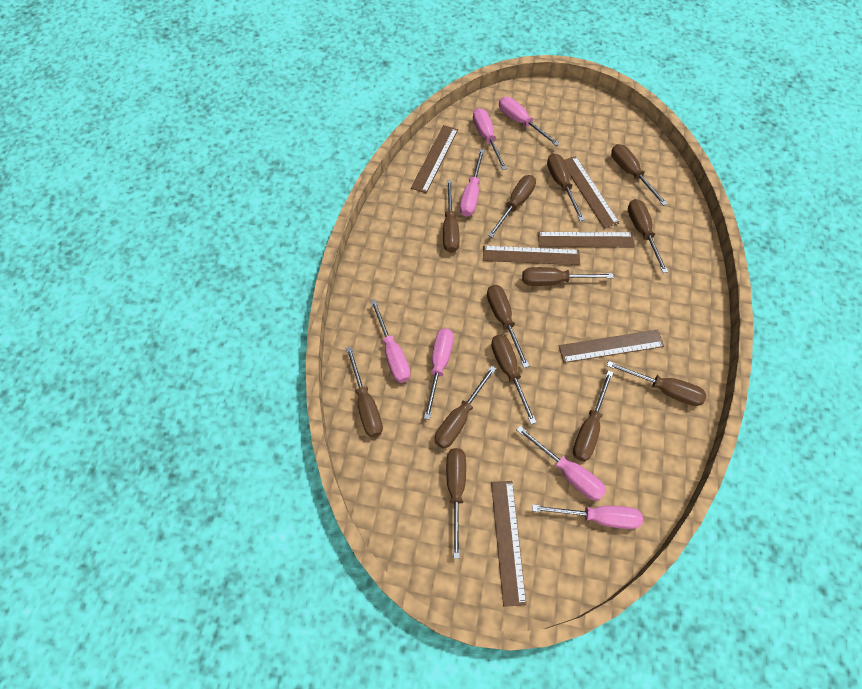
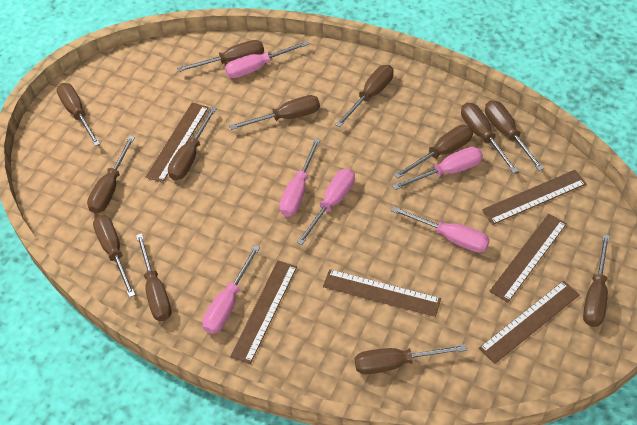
pink screwdriver: [370,299,410,383] [424,328,454,420] [460,149,484,217] [473,108,507,170] [499,97,560,146] [517,426,606,501] [532,504,643,529] = 7 -> [202,245,260,334] [225,41,309,78] [279,138,320,217] [297,168,355,245] [391,206,490,253] [392,147,483,190] = 6

